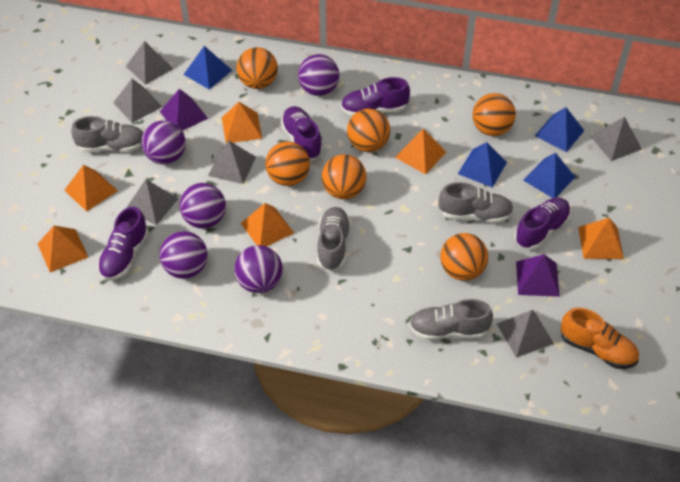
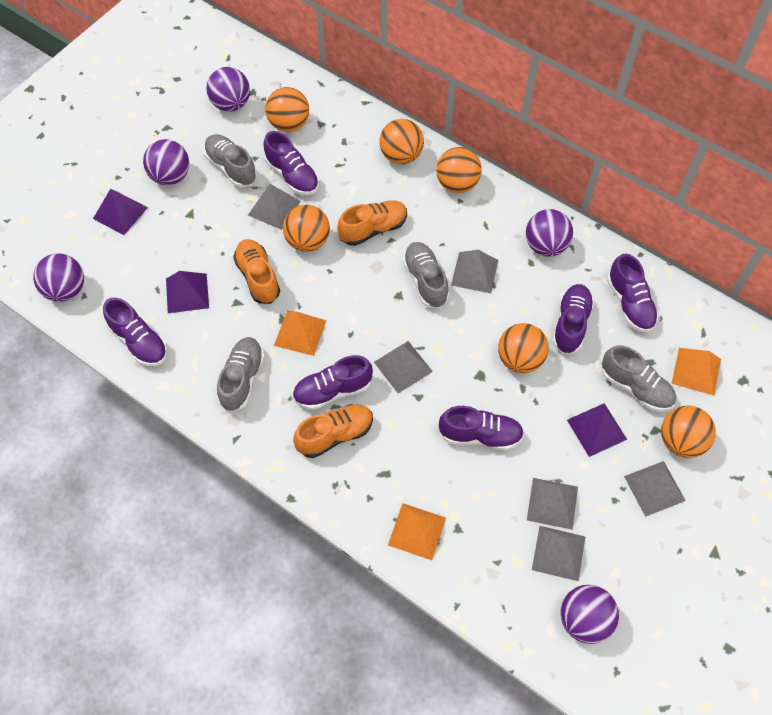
blue pyramid: [183,46,232,89] [458,142,507,188] [523,153,575,198] [535,107,584,152] = 4 -> none = 0
orange pyramid: [38,226,88,272] [64,165,118,212] [222,102,262,143] [241,203,294,247] [395,129,446,174] [578,218,624,259] = 6 -> [274,311,327,356] [388,503,446,560] [671,348,721,396] = 3
orange shoe: [561,308,639,369] = 1 -> [233,239,280,304] [293,404,373,458] [337,200,407,246] = 3
purple pyramid: [160,89,209,131] [516,254,560,297] = 2 -> [93,189,148,235] [166,271,209,313] [567,403,627,457] = 3
purple shoe: [98,207,149,281] [281,106,323,160] [341,77,410,116] [515,197,571,250] = 4 -> [103,297,168,366] [264,131,319,195] [292,355,373,410] [439,406,524,450] [553,284,594,354] [607,254,659,333] = 6

